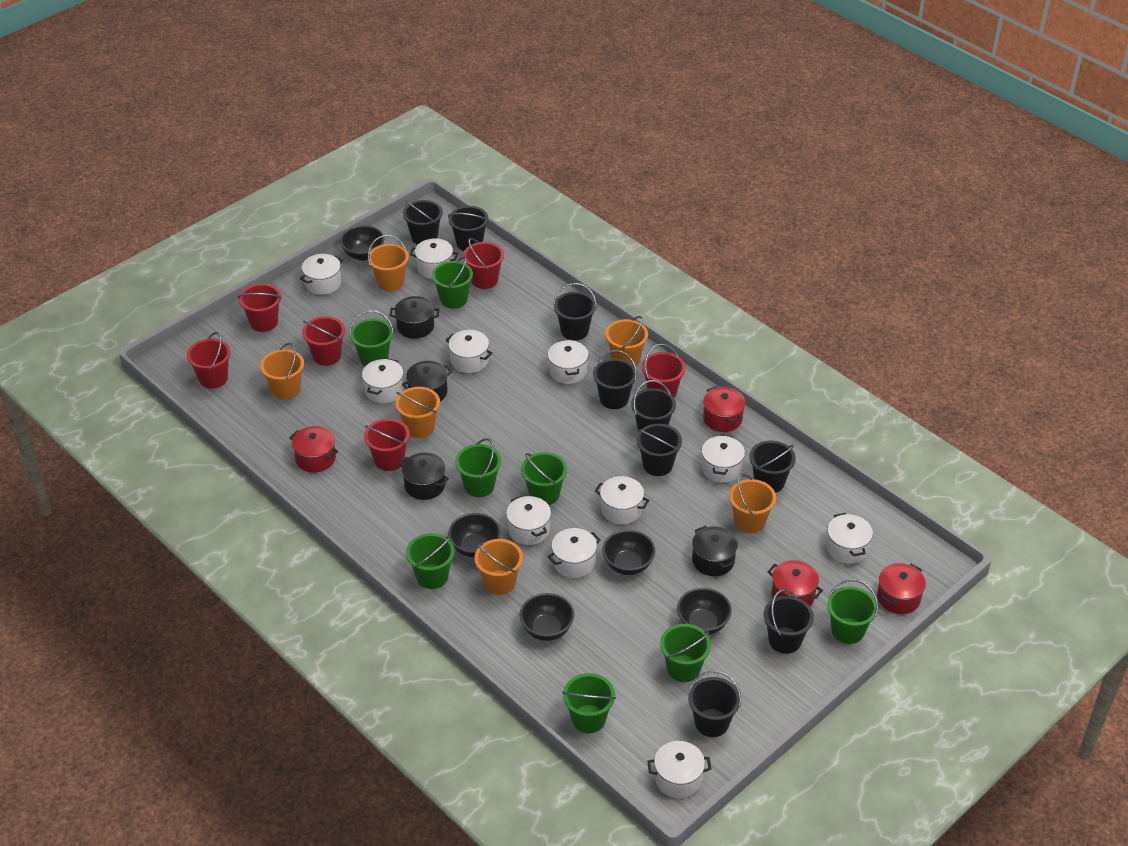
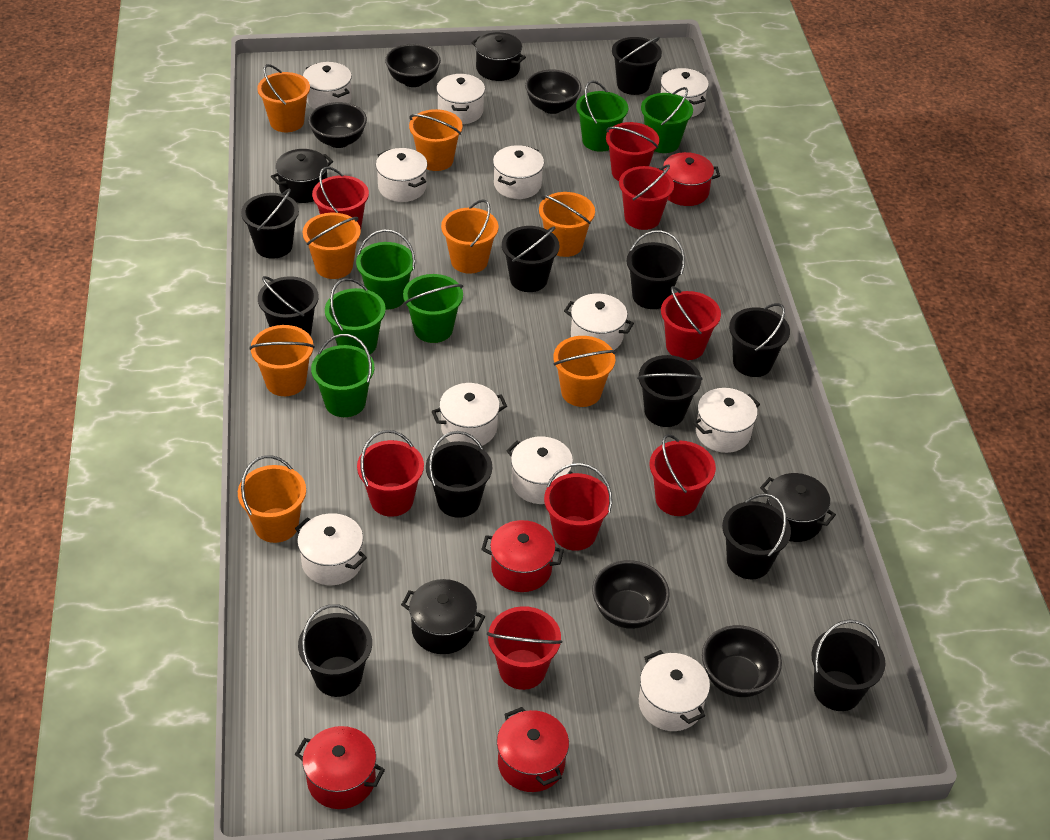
black bucket: [403,200,443,245] [448,206,489,251] [553,283,597,340] [593,350,637,409] [631,380,676,432] [636,424,682,476] [688,670,741,737] [749,440,796,493] [763,589,814,654] = 9 -> [241,188,299,259] [258,276,319,336] [298,604,372,697] [426,431,492,518] [502,226,559,292] [612,37,662,95] [627,230,685,309] [637,355,703,427] [722,493,791,579] [729,303,790,377] [811,620,886,711] = 11
green bucket: [349,310,394,366] [406,533,455,589] [432,256,473,309] [455,438,501,497] [521,452,567,505] [562,673,616,733] [660,624,711,682] [827,579,878,644] = 8 -> [311,334,374,417] [325,278,386,354] [356,229,415,309] [403,274,463,343] [576,80,628,152] [641,87,693,153] = 6
orange bucket: [260,343,304,400] [368,235,409,291] [395,387,440,438] [475,539,523,595] [605,316,648,366] [729,474,776,533] = 6 -> [238,455,306,543] [249,325,315,396] [257,64,310,132] [303,213,361,279] [409,109,463,171] [441,199,498,274] [539,192,595,257] [553,336,616,407] = 8
red bucket: [187,332,231,389] [238,283,282,332] [302,316,345,366] [364,419,410,471] [463,238,504,289] [642,344,685,398] = 6 -> [312,167,369,229] [357,430,424,517] [487,606,562,690] [544,463,612,551] [606,122,659,181] [619,165,674,230] [650,434,716,516] [661,286,721,360] = 8

